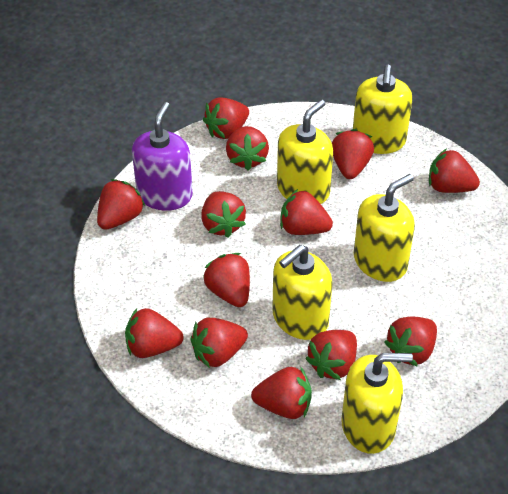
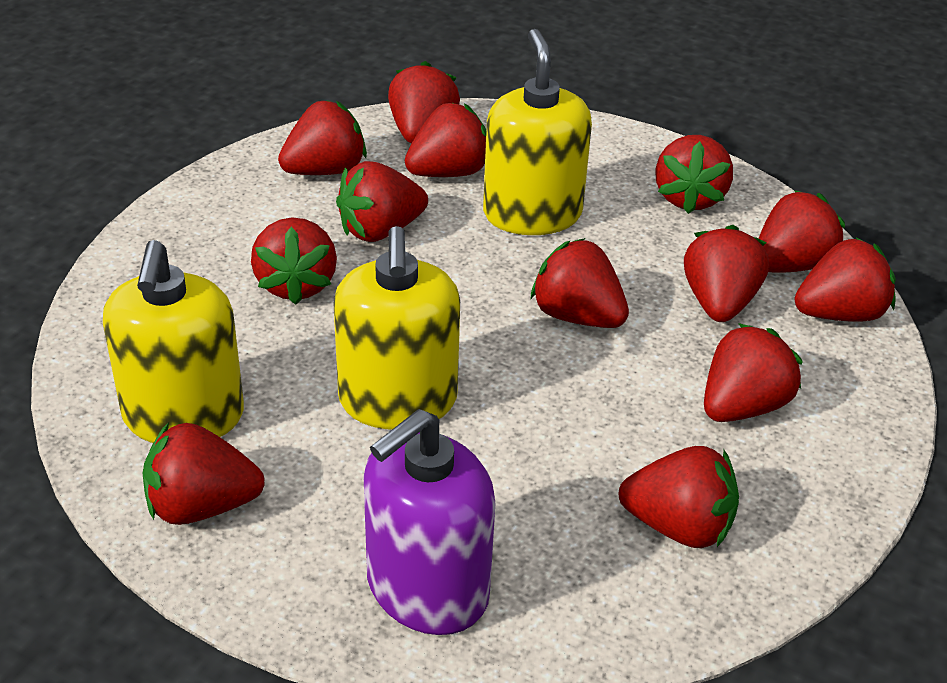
yellow soap dispenser: [272,245,332,340] [277,100,333,204] [341,353,413,454] [353,64,413,154] [354,174,415,282] = 5 -> [103,240,244,443] [333,226,460,429] [483,29,592,235] = 3

